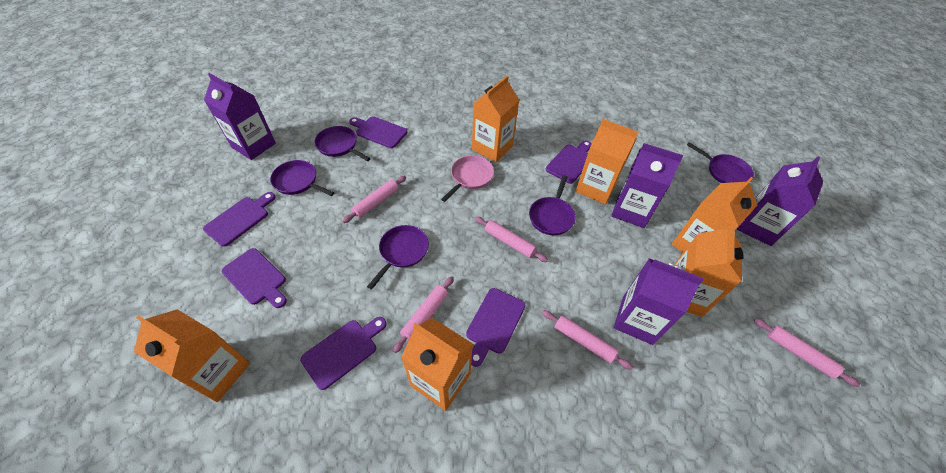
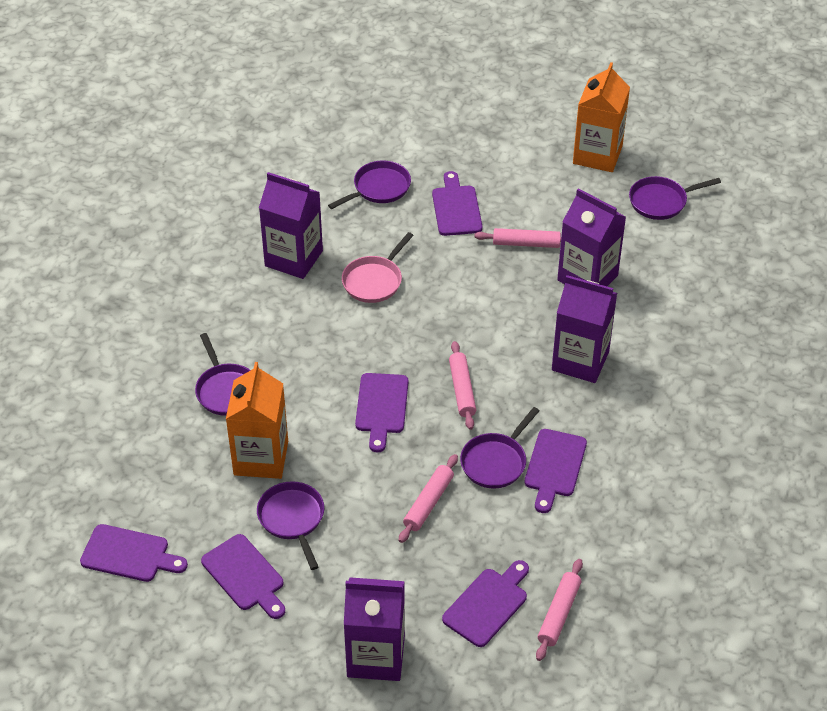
orange carton: [134,309,250,402] [401,318,473,411] [472,76,519,162] [575,119,639,204] [672,177,757,252] [675,224,744,317] = 6 -> [226,362,288,479] [573,62,630,172] = 2
pink rolling pin: [342,176,406,223] [393,276,454,353] [475,217,548,262] [542,310,633,370] [754,319,860,387] = 5 -> [399,454,458,543] [449,341,476,430] [474,228,561,248] [536,559,583,661] = 4

